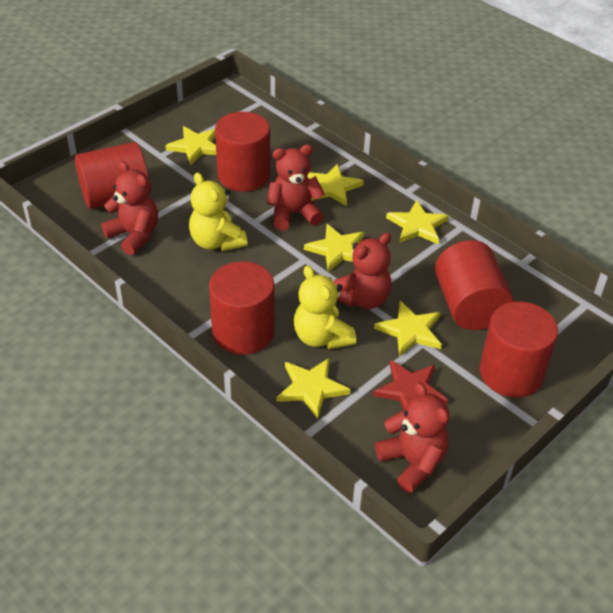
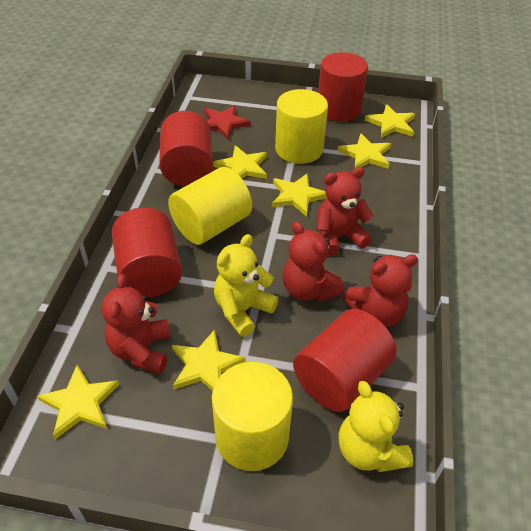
red cylinder: [75,142,149,209] [209,261,275,355] [215,112,270,192] [435,240,513,330] [479,301,558,398] = 5 -> [112,207,182,297] [159,111,213,186] [293,309,397,412] [318,52,368,122] = 4
yellow cylinder: none = 0 -> [168,167,252,245] [212,362,293,471] [275,89,328,164] = 3

